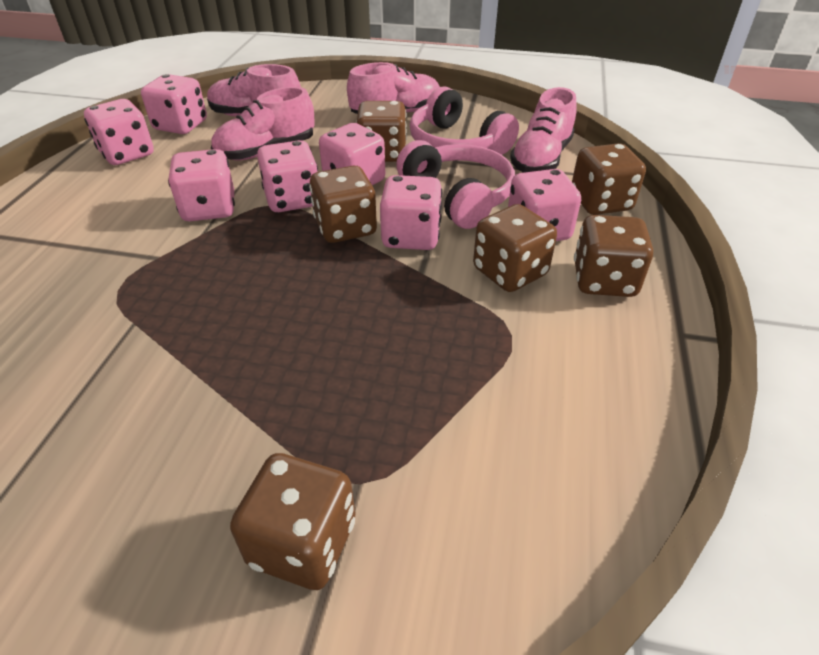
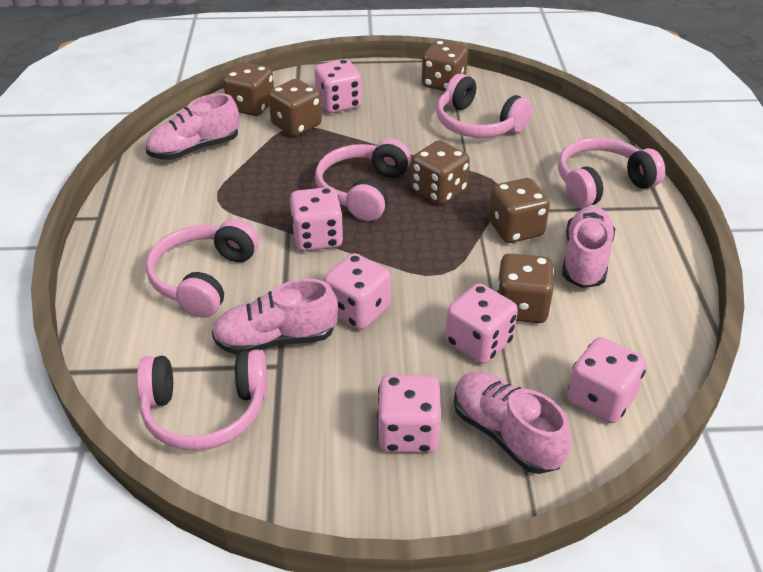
pink dice: [84,99,154,165] [141,74,207,134] [168,149,235,221] [257,140,318,212] [319,123,385,185] [380,175,442,250] [508,169,581,241] = 7 -> [290,187,344,251] [314,59,362,113] [323,253,391,330] [377,375,441,453] [445,283,518,364] [567,337,647,423] = 6
pink headphones: [396,140,515,229] [410,86,519,155] = 2 -> [137,350,267,451] [146,219,259,318] [315,138,411,221] [437,74,532,138] [558,137,665,208] = 5

